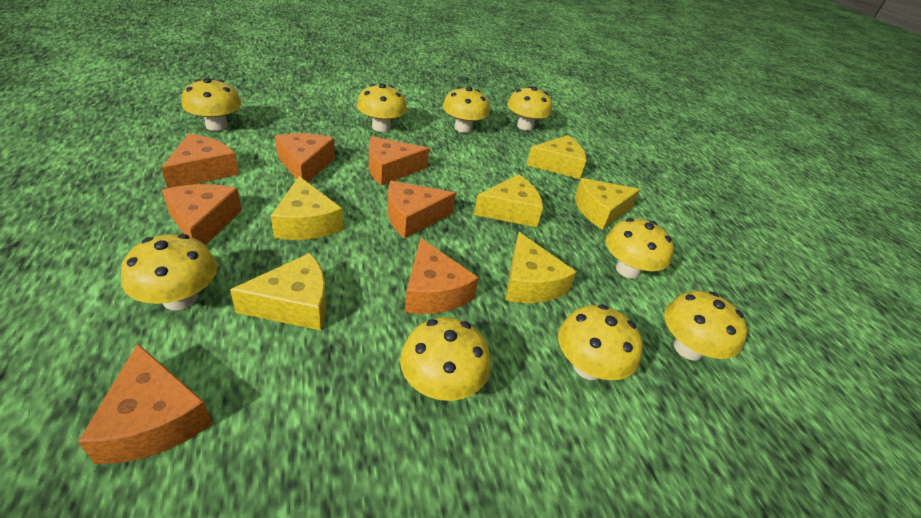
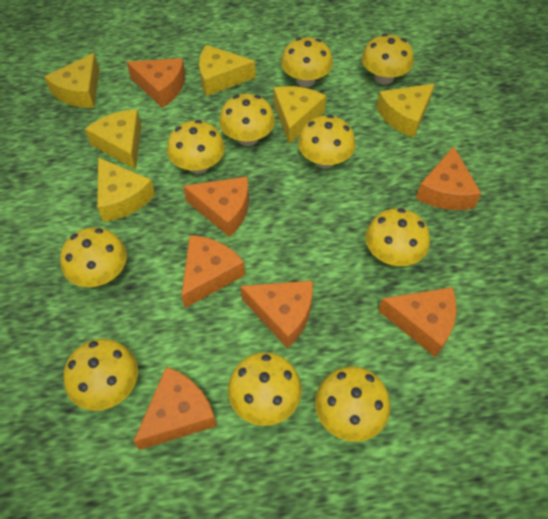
yellow mushroom: [121,234,217,310] [182,78,242,131] [357,83,407,132] [400,317,491,401] [443,87,490,133] [507,86,552,131] [558,304,643,380] [606,218,674,279] [664,291,747,360] = 9 -> [60,227,127,287] [63,339,138,411] [167,120,225,174] [219,94,275,146] [228,352,302,426] [281,37,333,87] [298,115,356,169] [315,366,390,442] [362,34,414,85] [365,208,430,266] = 10

